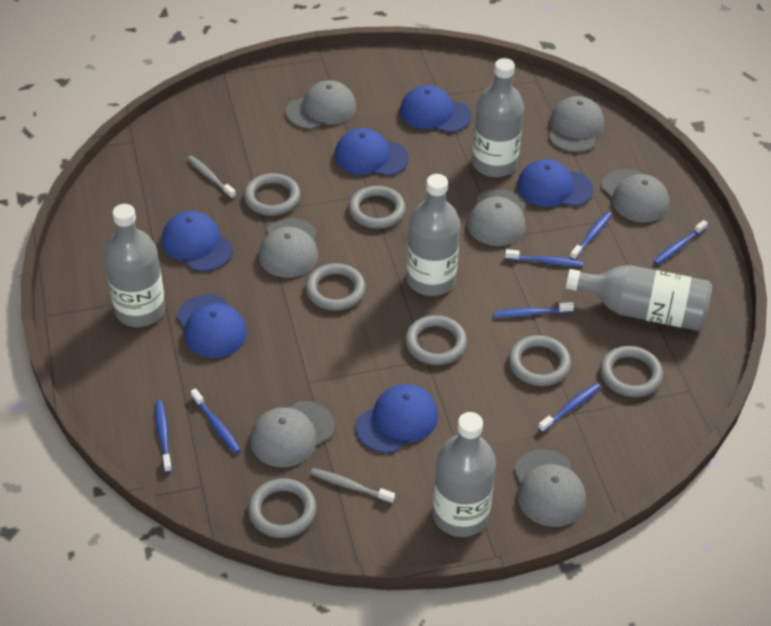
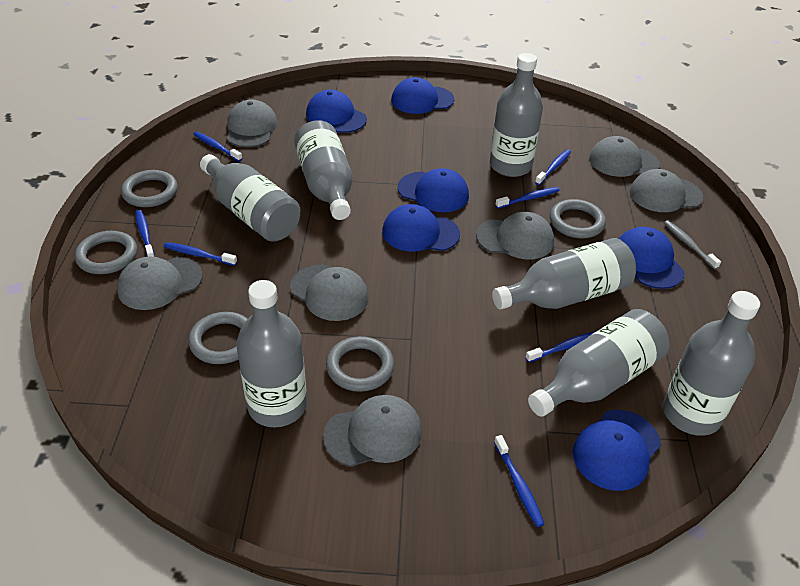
grey bottle: [104,204,165,327] [407,174,460,296] [433,412,496,537] [472,58,524,177] [566,265,712,331] = 5 -> [200,154,301,242] [237,280,307,427] [294,120,352,220] [490,53,543,177] [492,238,636,310] [528,309,669,417] [663,291,760,436] = 7
grey ring: [244,173,301,216] [248,478,317,538] [306,263,366,311] [349,186,406,229] [405,315,467,365] [509,335,571,386] [600,346,663,397] = 7 -> [75,231,137,274] [121,170,178,207] [188,312,248,364] [326,336,394,392] [550,199,606,239] = 5
grey toothbrush: [187,156,236,199] [310,468,395,503] = 2 -> [664,220,721,269] = 1

